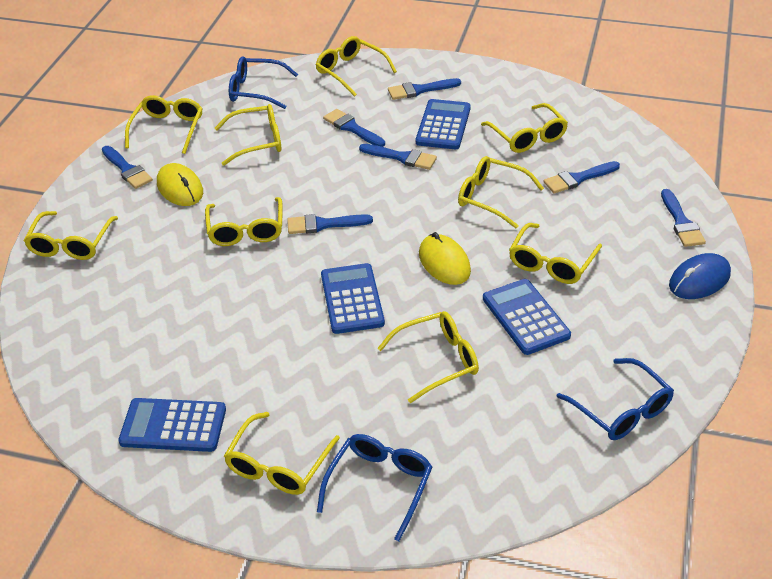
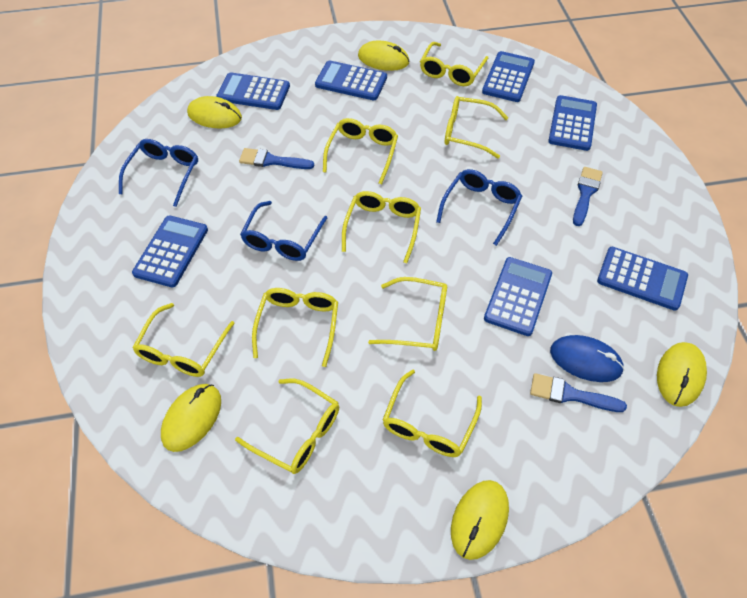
blue brush: [102,146,153,189] [287,214,373,234] [323,109,385,147] [359,144,437,170] [388,78,461,100] [543,161,620,193] [661,189,706,247] = 7 -> [239,148,314,169] [530,373,627,412] [573,167,603,226] = 3
blue calculator: [118,398,226,452] [321,263,385,334] [416,99,471,149] [483,279,571,355] = 4 -> [132,215,208,287] [216,72,290,110] [315,60,387,100] [482,51,535,102] [484,257,552,336] [548,95,597,151] [597,247,688,311] = 7
yellow glasses: [24,211,118,260] [125,95,203,154] [205,197,283,246] [215,104,281,166] [224,412,340,495] [316,36,397,97] [377,311,479,403] [458,156,544,229] [481,103,568,153] [509,223,602,284] = 10 -> [132,303,235,377] [235,379,339,474] [252,288,338,367] [323,118,398,184] [342,191,421,263] [368,277,447,351] [383,369,482,457] [420,42,488,86] [445,96,508,159] = 9
yellow mouse: [157,163,203,206] [419,232,471,285] = 2 -> [161,384,221,452] [187,96,242,128] [358,41,410,71] [451,480,509,560] [657,342,707,407] = 5

